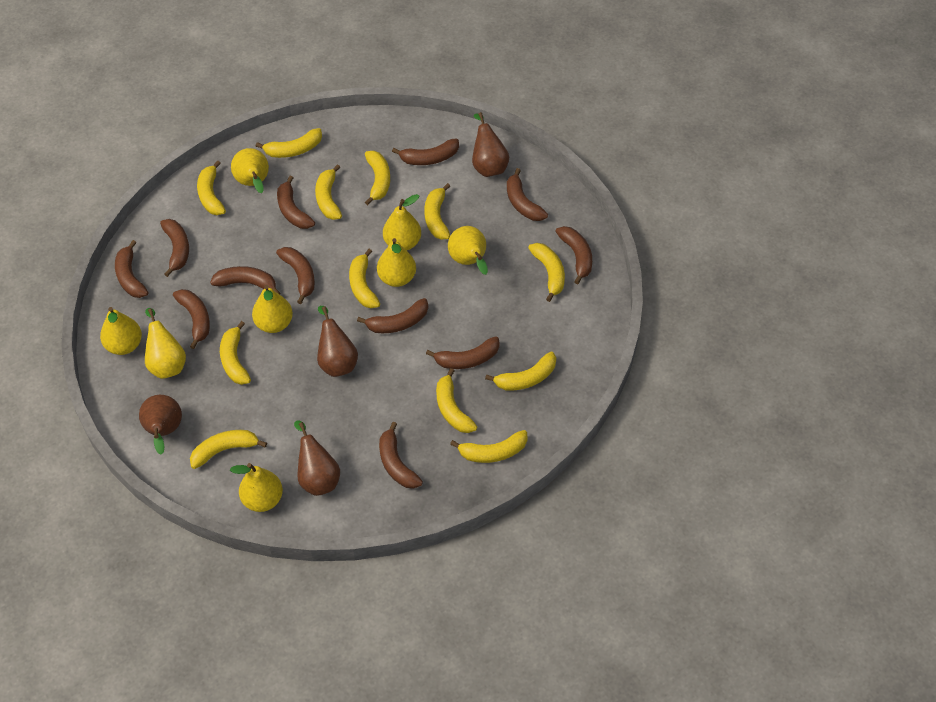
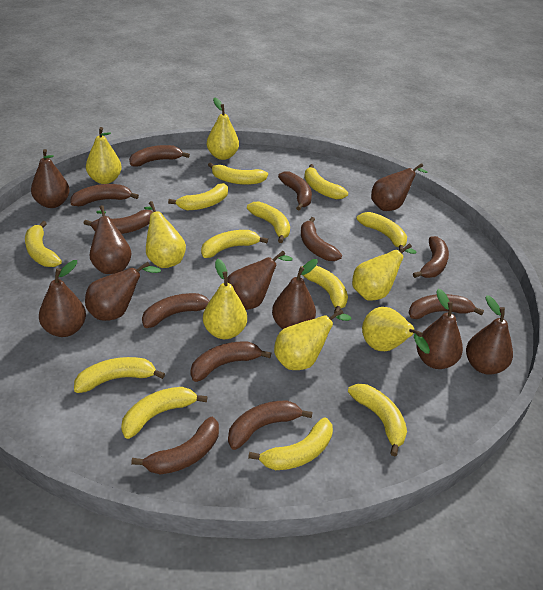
brown banana: [115,240,148,298] [160,219,189,277] [173,289,210,349] [210,266,280,294] [276,247,315,304] [277,176,315,229] [357,298,428,333] [379,422,423,489] [392,139,459,165] [426,336,500,369] [507,168,548,221] [555,226,592,284] = 12 -> [71,184,139,206] [84,210,153,234] [129,145,190,167] [131,417,219,474] [142,293,210,328] [191,342,271,382] [228,401,313,450] [278,171,312,210] [301,217,342,261] [409,294,484,319] [413,236,449,278] = 11
brown pear: [139,395,182,455] [294,420,340,496] [317,306,358,377] [472,112,509,177] = 4 -> [31,149,70,208] [39,260,86,337] [85,262,161,321] [89,205,132,274] [227,251,293,310] [272,259,318,329] [371,163,428,211] [416,289,463,369] [466,295,513,375] = 9
yellow pear: [100,307,142,355] [145,308,186,379] [230,463,283,512] [231,148,269,193] [252,285,293,333] [377,238,416,287] [383,194,421,250] [448,226,488,275] = 8 -> [86,127,122,184] [144,201,186,268] [203,259,247,339] [207,97,239,160] [274,309,351,370] [352,243,417,301] [362,307,430,354] = 7

